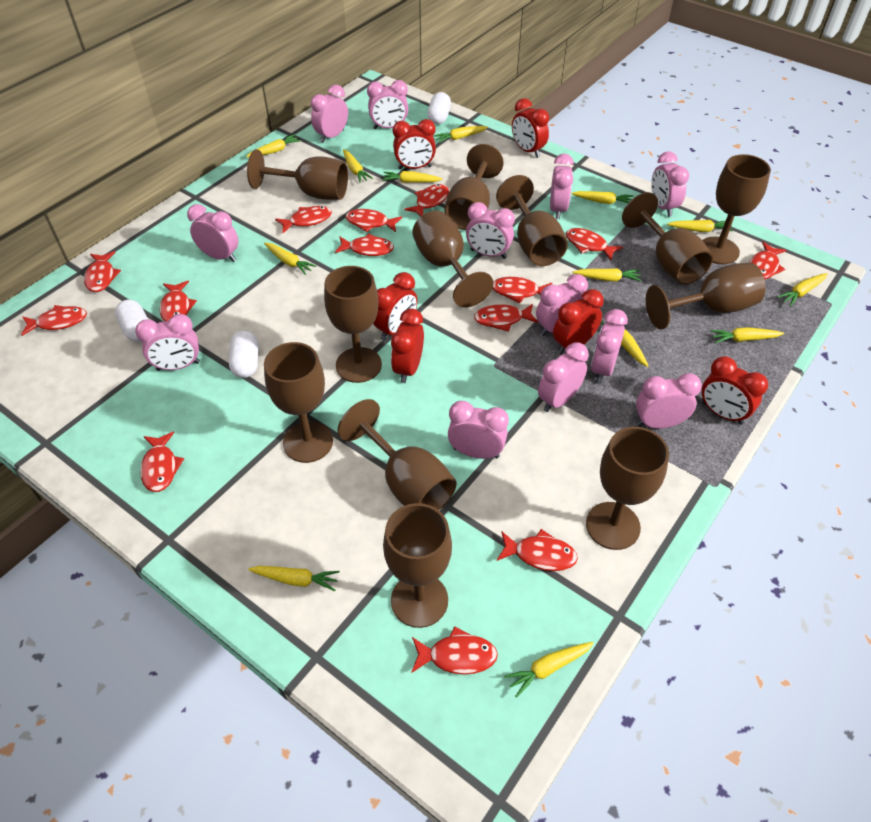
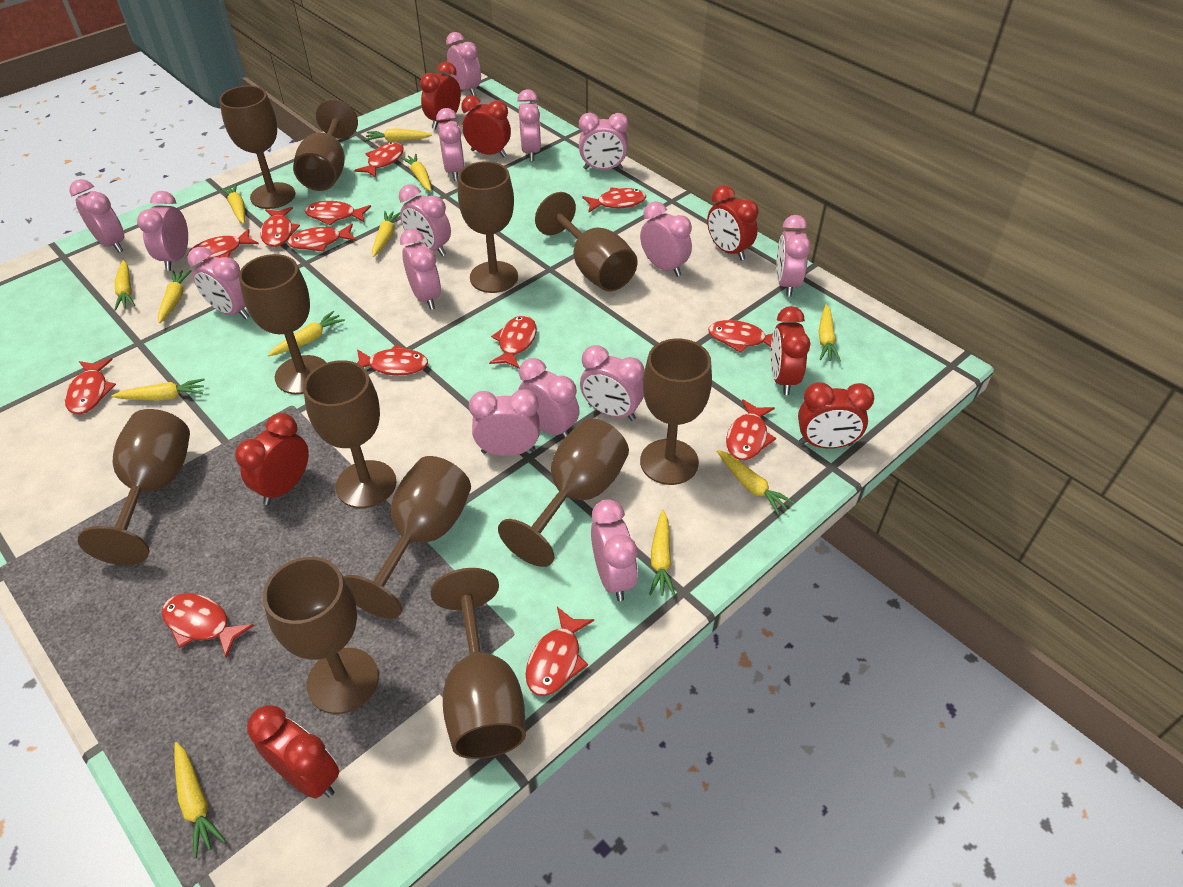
pink clock: [135,314,200,371] [187,204,239,262] [311,84,348,143] [367,80,408,129] [448,401,509,459] [466,202,515,259] [536,274,588,336] [538,342,589,412] [550,153,573,219] [591,309,628,383] [636,373,702,429] [651,151,689,217] = 12 -> [70,179,125,253] [137,191,188,271] [188,247,249,319] [399,184,451,256] [400,229,441,310] [436,108,465,181] [446,32,481,96] [469,389,540,456] [517,89,541,161] [518,358,580,439] [579,113,629,170] [580,345,644,421] [591,499,638,601] [640,201,692,277] [776,215,811,297] = 15
red clock: [373,272,418,340] [391,308,424,383] [393,119,436,169] [512,98,549,158] [553,289,604,355] [702,356,768,425] = 6 -> [235,413,309,505] [247,705,339,799] [420,62,461,129] [461,96,511,157] [707,185,759,260] [771,306,810,395] [798,382,874,449] = 7
red fish: [21,305,87,336] [84,251,121,292] [140,431,184,492] [160,281,197,321] [275,206,332,233] [335,234,394,256] [345,209,402,232] [404,184,449,216] [411,626,498,675] [474,304,538,332] [492,277,552,304] [497,529,578,571] [566,228,623,260] [749,242,786,280] = 14 -> [65,358,116,414] [162,593,254,658] [188,229,259,261] [260,207,300,247] [287,224,356,252] [305,201,371,225] [354,142,404,178] [357,344,428,375] [489,315,537,369] [525,607,594,696] [582,187,646,213] [708,320,773,353] [726,399,776,460] = 13
white capsule: [115,300,148,342] [229,331,258,378] [428,92,451,124] = 3 -> none = 0
yellow carrot: [246,134,301,157] [248,566,340,591] [264,242,316,275] [343,149,373,183] [382,171,443,183] [434,126,488,143] [504,642,594,698] [571,191,634,204] [573,268,641,282] [601,320,649,367] [667,220,733,232] [710,327,784,343] [777,273,828,306] = 13 -> [111,379,205,401] [114,260,135,311] [158,270,192,323] [174,742,226,858] [220,184,245,224] [268,311,345,356] [365,128,432,142] [372,211,400,257] [401,154,431,191] [649,510,675,596] [717,450,795,515] [819,304,841,362] = 12

